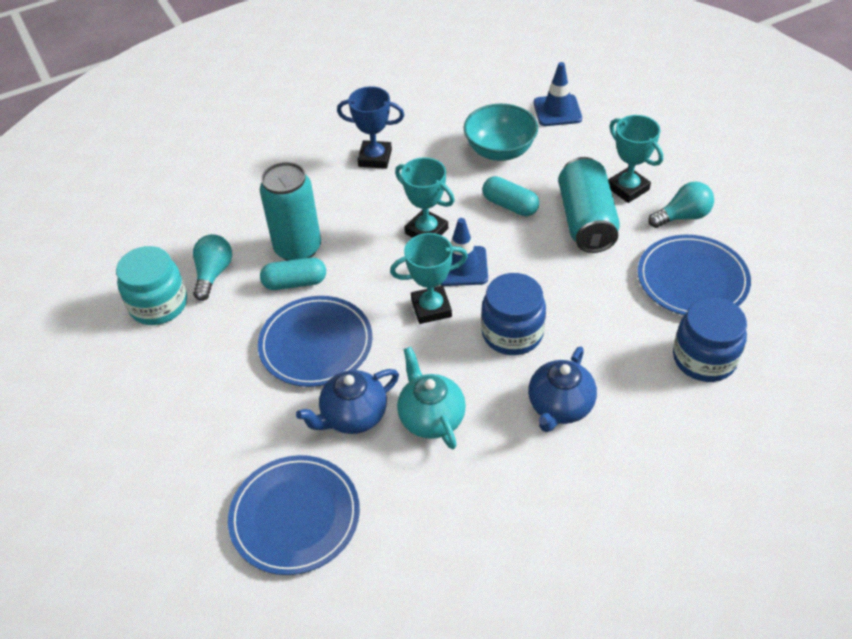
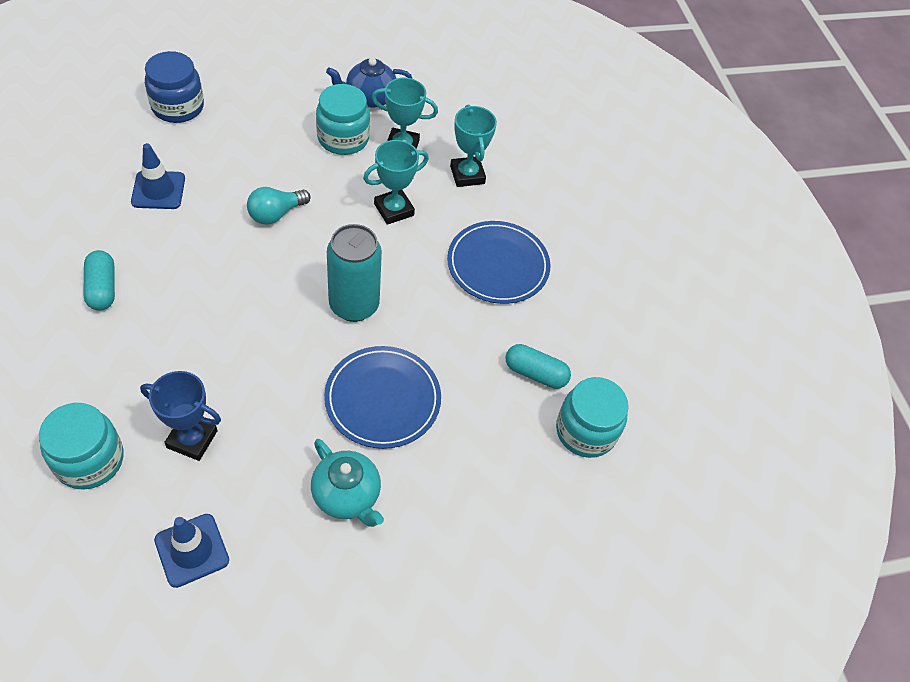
blue jar: [481,273,546,355] [673,297,747,382] = 2 -> [145,51,204,123] = 1
blue plate: [228,455,360,575] [258,296,373,387] [638,235,751,315] = 3 -> [324,346,441,449] [447,221,551,304] = 2
blue teapot: [296,369,399,434] [528,346,597,432] = 2 -> [326,57,412,108] = 1
turquoise bowl: [464,104,538,161] = 1 -> none = 0
turquoise can: [260,162,321,261] [558,157,620,253] = 2 -> [327,224,382,322] = 1
turquoise jar: [116,246,187,325] = 1 -> [39,403,124,490] [316,84,370,155] [556,377,629,458] = 3
turquoise light bulb: [193,234,232,301] [648,182,714,228] = 2 -> [247,187,311,225] = 1

